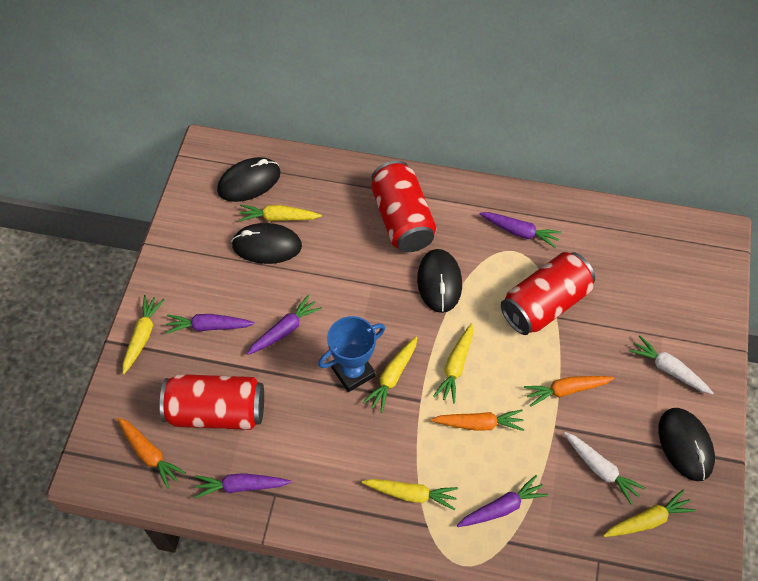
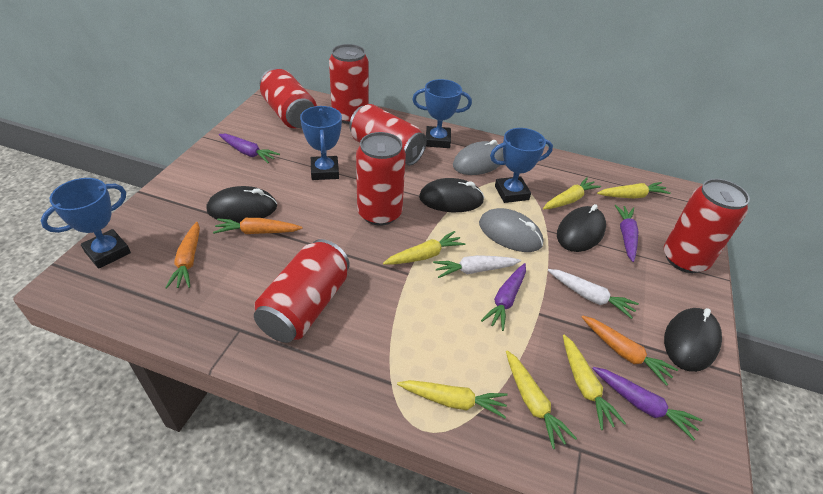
blue trophy: [318,316,385,392] = 1 -> [41,178,131,269] [300,106,342,180] [412,79,472,148] [490,128,553,203] = 4
grey mouse: none = 0 -> [453,140,504,175] [479,208,543,252] = 2
purple carrot: [165,314,255,334] [194,473,291,498] [247,295,322,355] [457,475,548,527] [480,212,562,248] = 5 -> [219,134,280,163] [481,263,526,331] [592,367,702,441] [615,205,638,262] = 4
red can: [160,374,264,430] [371,160,437,252] [501,252,595,335] = 3 -> [254,239,350,343] [260,68,317,129] [329,44,369,124] [349,104,427,166] [356,132,406,226] [664,179,750,273] = 6

